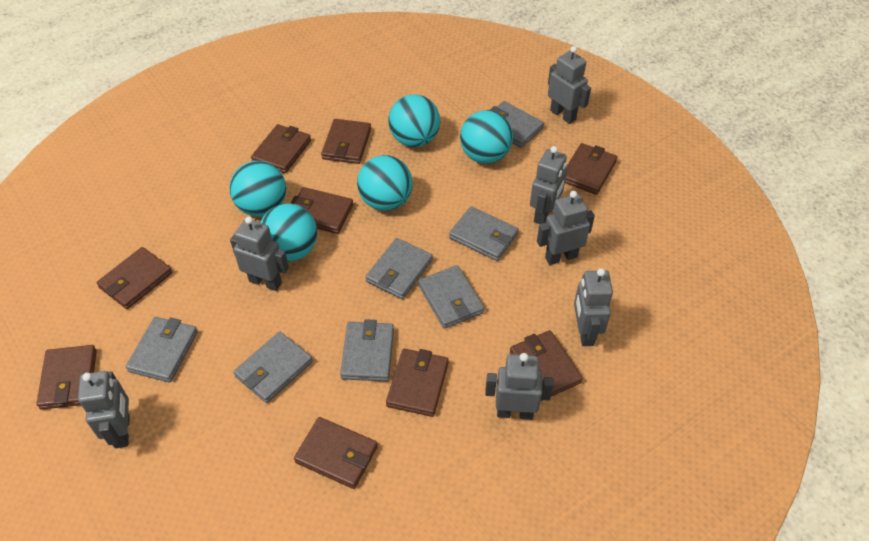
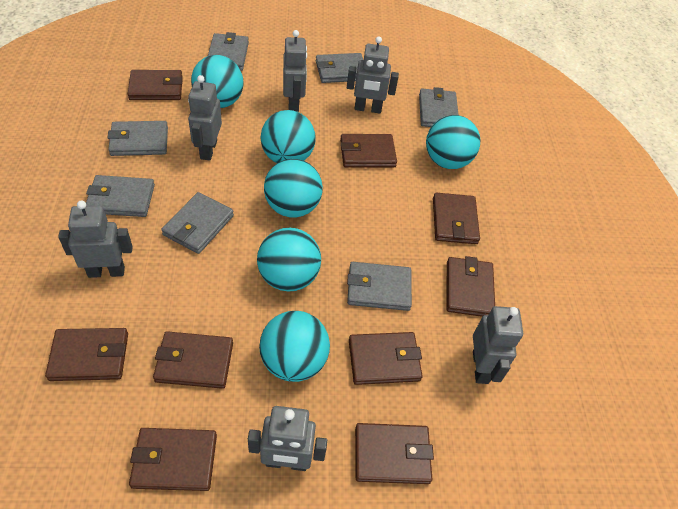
grey robot: [78,371,130,448] [230,217,289,291] [485,353,553,420] [530,146,567,224] [537,191,595,265] [548,46,591,124] [574,268,613,346] = 7 -> [58,200,133,278] [188,75,222,161] [248,406,327,471] [283,30,307,112] [347,36,399,114] [473,306,523,384] = 6
turquoise ball: [229,161,286,216] [260,203,317,262] [357,155,413,211] [388,94,440,147] [460,110,513,164] = 5 -> [191,55,244,108] [257,228,321,292] [259,311,330,382] [260,110,316,163] [264,159,323,218] [426,115,480,169] = 6

